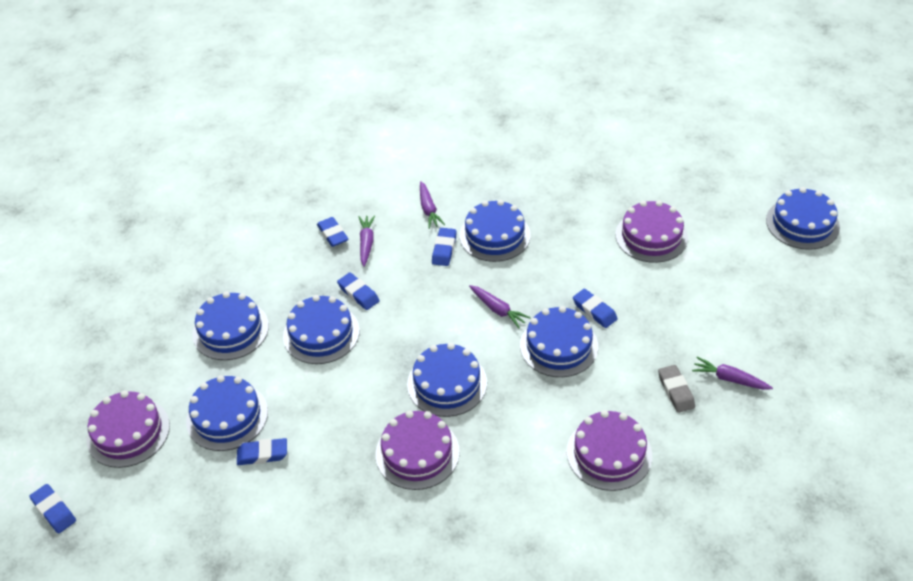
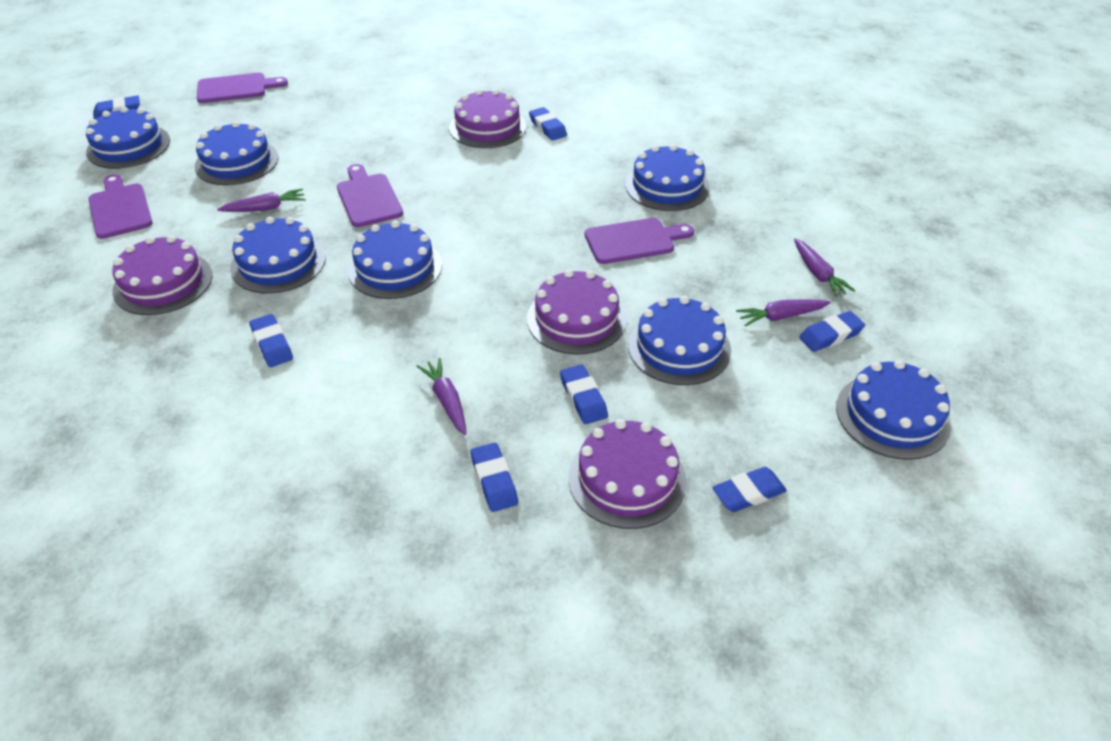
blue eraser: [29,484,76,533] [237,438,287,465] [317,217,348,247] [337,273,380,310] [432,228,457,266] [573,289,618,328] = 6 -> [93,95,140,119] [249,314,293,367] [471,443,518,512] [529,107,567,141] [560,364,608,424] [712,467,787,512] [799,311,865,352] = 7
grey eraser: [658,365,695,413] = 1 -> none = 0
purple cutting board: none = 0 -> [89,174,152,239] [197,73,288,103] [337,164,403,227] [585,218,694,264] = 4

